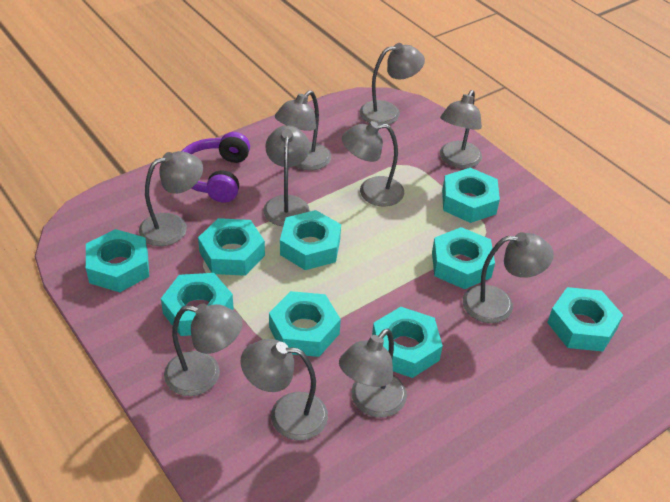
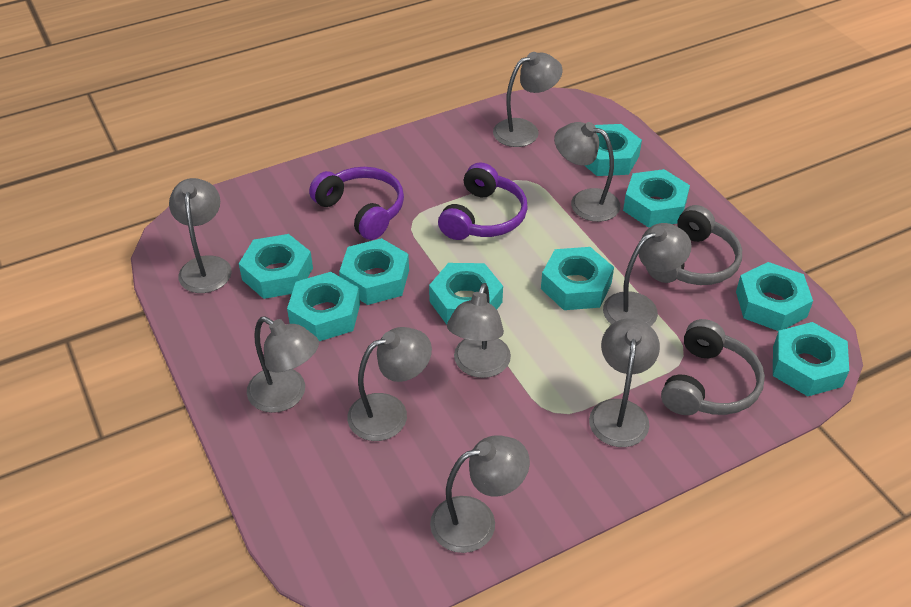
grey headphones: none = 0 -> [646,205,742,285] [661,319,765,415] = 2
grey lamp: [139,151,203,246] [164,303,243,396] [240,339,328,440] [263,125,310,226] [275,91,331,170] [339,328,407,417] [342,121,404,206] [360,43,425,125] [440,90,482,169] [463,232,554,323] = 10 -> [169,178,232,293] [247,316,319,413] [347,327,432,441] [430,435,530,553] [447,283,511,378] [493,52,562,147] [554,122,620,222] [589,318,660,447] [603,223,692,326] = 9
purple headphones: [182,132,250,203] = 1 -> [309,167,404,240] [438,162,528,240] = 2

